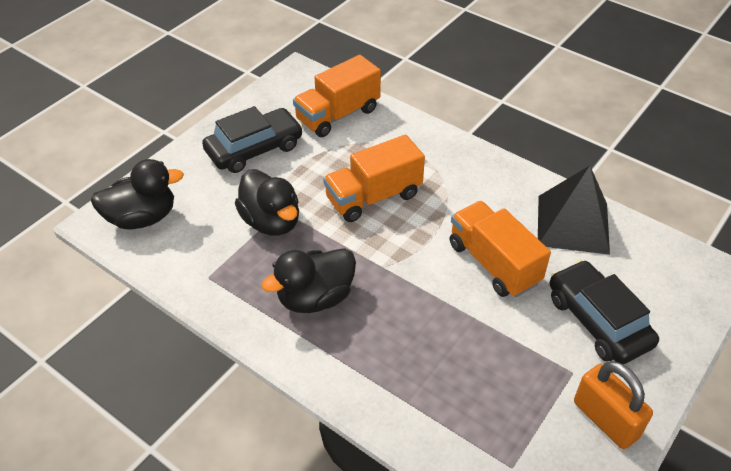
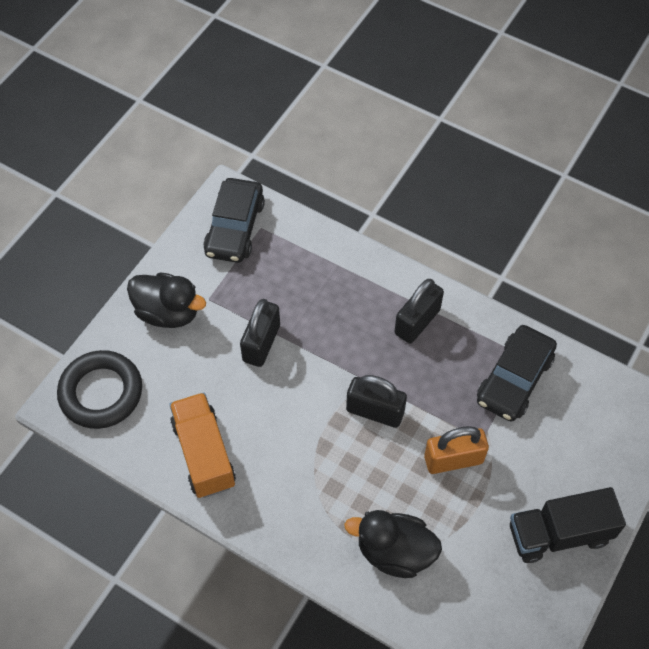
black duck: [91,159,184,229] [235,169,299,236] [262,248,356,313] = 3 -> [127,272,206,328] [344,510,442,578] = 2
black padlock: none = 0 -> [240,299,280,367] [346,375,407,428] [395,279,444,344] = 3
black pyramid: [538,166,610,255] = 1 -> none = 0
black ring: none = 0 -> [57,350,142,429] = 1
black truck: none = 0 -> [510,487,626,563] = 1
orange truck: [293,55,381,137] [323,135,425,222] [450,201,551,297] = 3 -> [169,392,236,498] = 1

